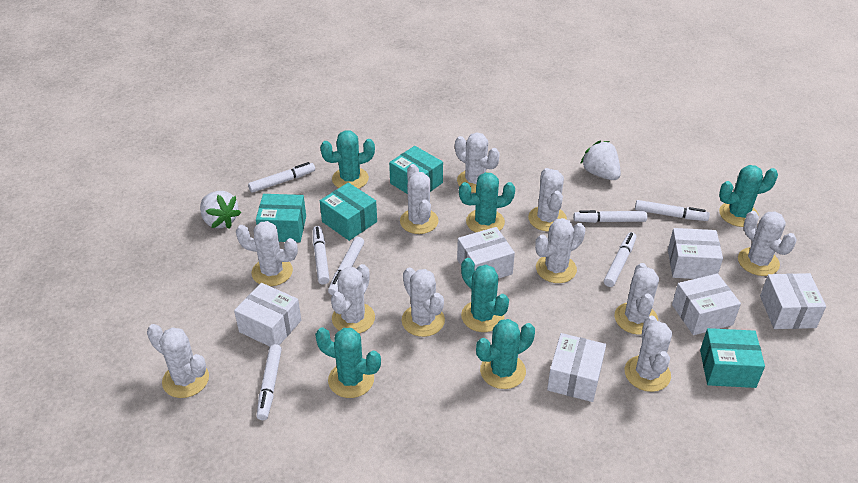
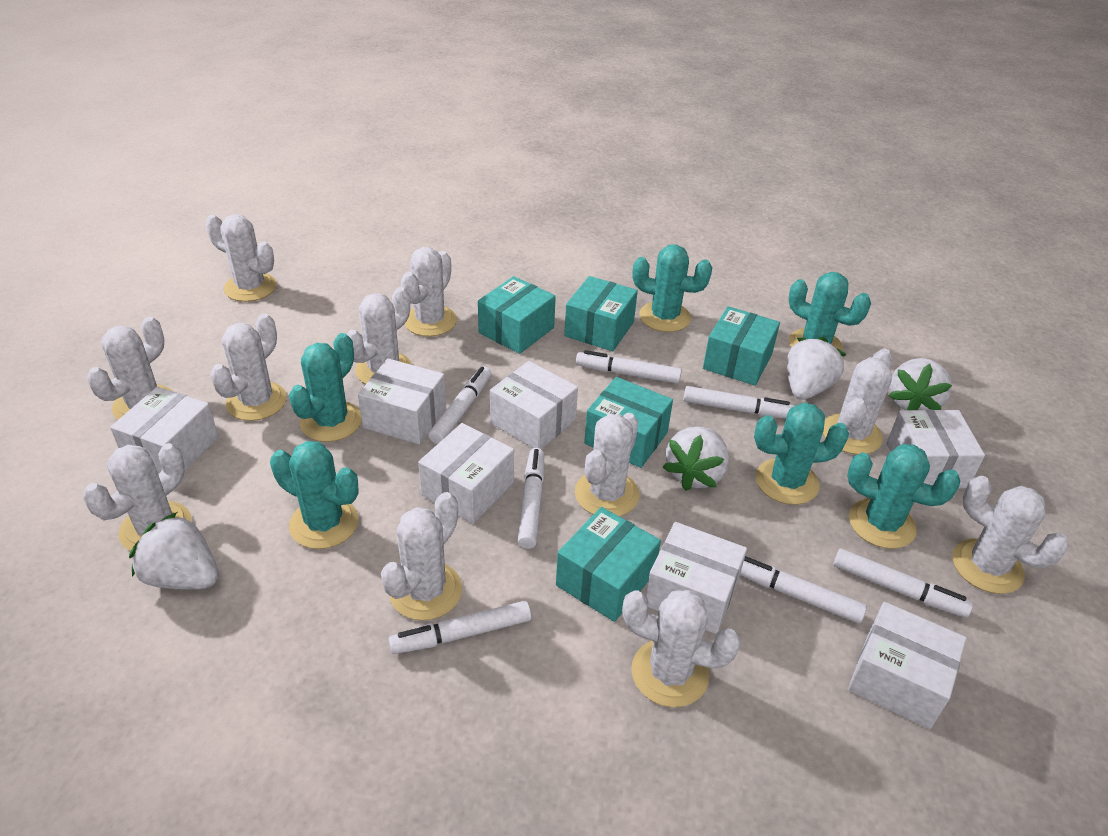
turquoise box: [256,194,306,242] [320,182,377,241] [389,146,443,194] [700,328,765,388] = 4 -> [478,276,556,354] [556,507,661,622] [564,276,638,351] [584,377,673,468] [703,306,780,386] = 5
white box: [234,283,301,347] [457,227,515,278] [547,333,606,402] [668,228,723,279] [672,274,741,335] [760,273,826,329] = 6 -> [110,386,219,474] [358,359,446,445] [418,423,514,524] [490,361,578,449] [646,522,747,634] [848,602,966,729] [886,410,985,488] = 7
white strawberry: [200,191,241,229] [580,141,621,180] = 2 -> [129,512,219,590] [663,427,729,491] [787,337,847,400] [888,358,952,410] = 4

